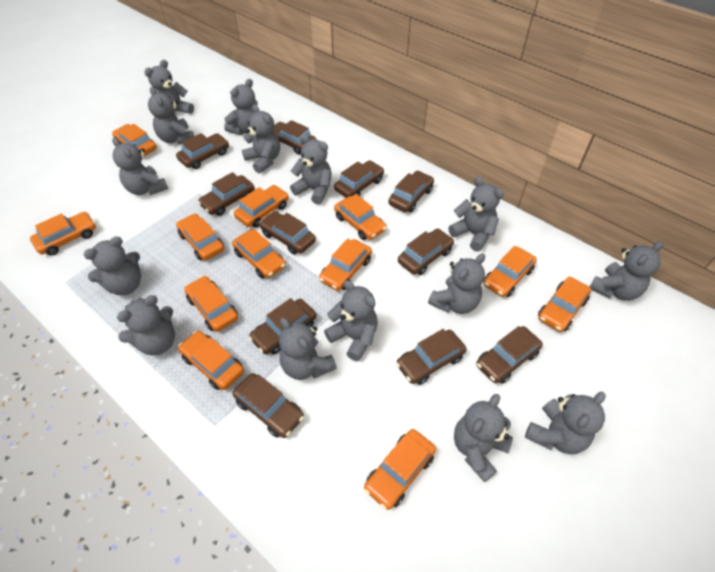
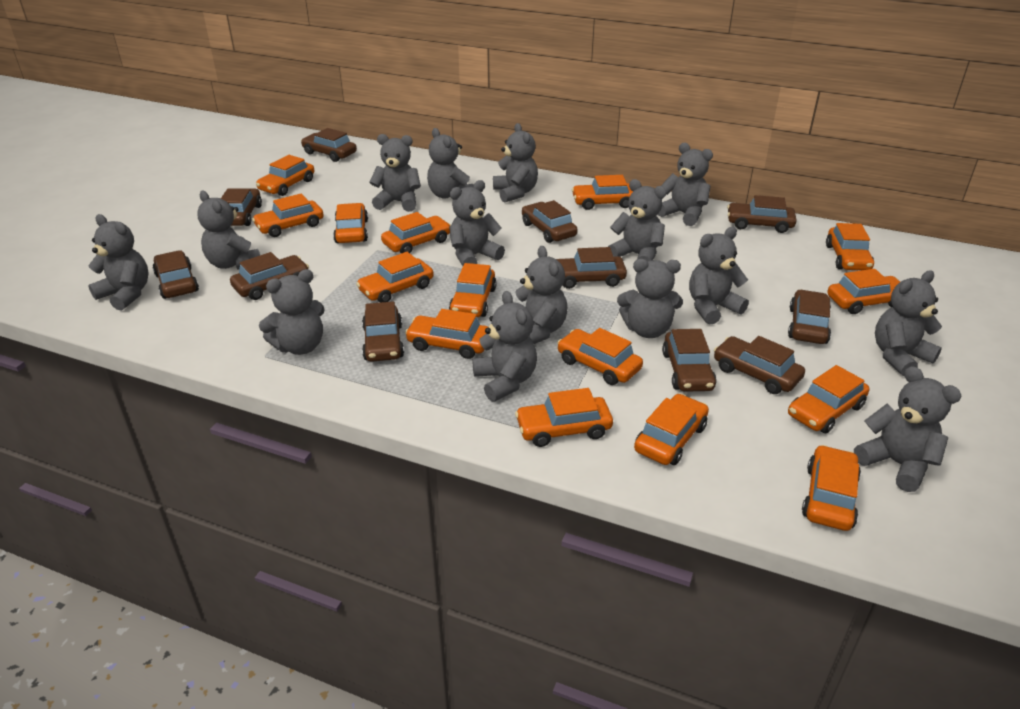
orange car: [30,212,96,256] [112,124,157,156] [176,214,224,260] [178,331,244,390] [184,276,238,332] [232,229,286,278] [234,185,289,228] [319,239,372,291] [334,194,387,240] [364,429,436,510] [483,246,537,297] [538,277,591,332] = 12 -> [252,194,324,237] [256,155,314,196] [333,203,368,243] [356,252,434,303] [381,212,451,253] [405,309,488,359] [449,263,497,317] [515,388,613,447] [557,328,643,385] [572,175,633,210] [634,394,709,465] [788,365,869,433] [802,445,861,531] [826,223,874,270] [827,269,900,314] = 15

